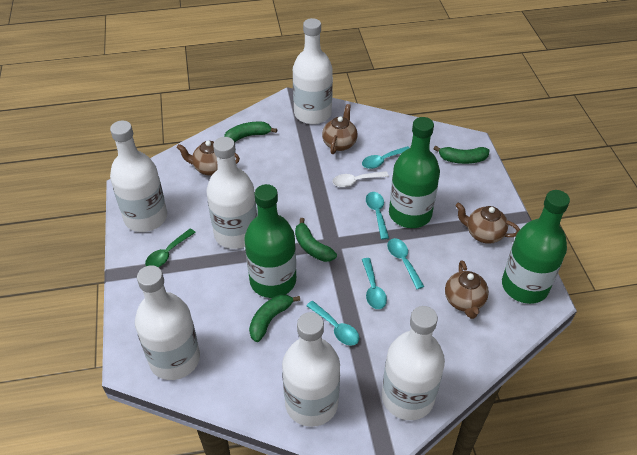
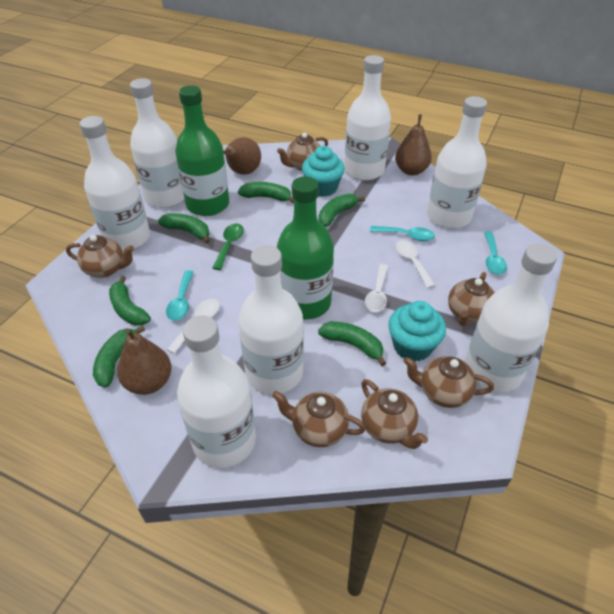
brown pear: none = 0 -> [117,328,172,395] [223,137,261,175] [395,114,432,176] = 3
brown teapot: [176,141,240,176] [322,104,358,154] [445,260,489,319] [455,203,520,244] = 4 -> [66,235,134,278] [272,391,366,447] [277,133,328,171] [361,379,428,449] [403,356,494,408] [448,272,495,326] = 6
green banana: [224,122,277,142] [249,294,300,342] [295,218,337,262] [434,146,489,164] = 4 -> [93,325,145,387] [109,276,151,326] [158,213,210,244] [238,182,294,203] [318,321,386,366] [319,194,365,227] = 6
green bottle: [244,184,296,298] [389,117,440,228] [502,190,570,304] = 3 -> [175,85,229,216] [277,176,334,320] = 2
turquoise cupcake: none = 0 -> [302,146,345,197] [388,301,446,362] = 2
turquoise spoon: [306,301,359,346] [362,146,409,169] [362,258,387,309] [366,192,389,239] [387,238,424,289] = 5 -> [166,270,194,321] [370,226,435,241] [484,231,507,275] = 3
white bottle: [110,121,167,232] [135,265,200,380] [206,137,257,249] [282,312,340,427] [293,18,333,124] [382,306,445,420] = 6 -> [80,116,150,251] [130,78,185,208] [177,316,256,468] [238,245,304,395] [344,55,391,181] [427,96,487,229] [465,244,557,393] = 7
white spoon: [332,171,389,187] = 1 -> [167,298,220,354] [365,264,388,312] [396,240,435,288] = 3

